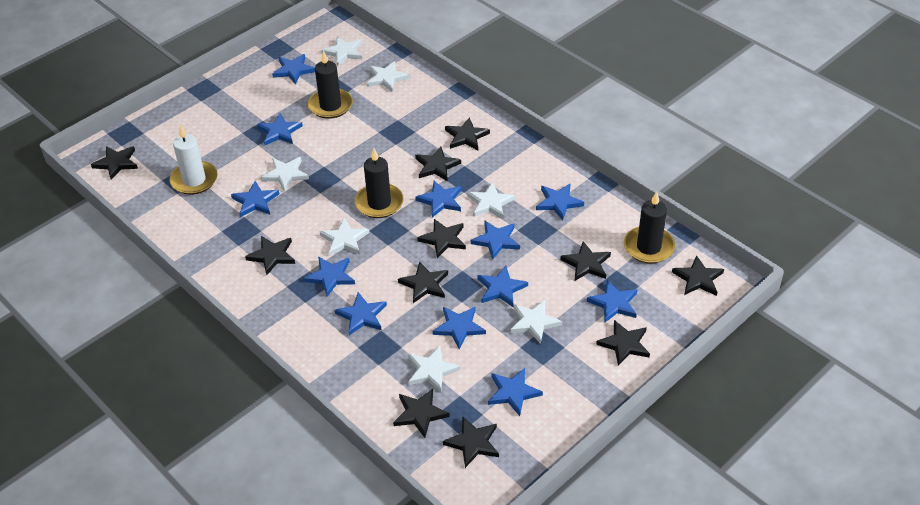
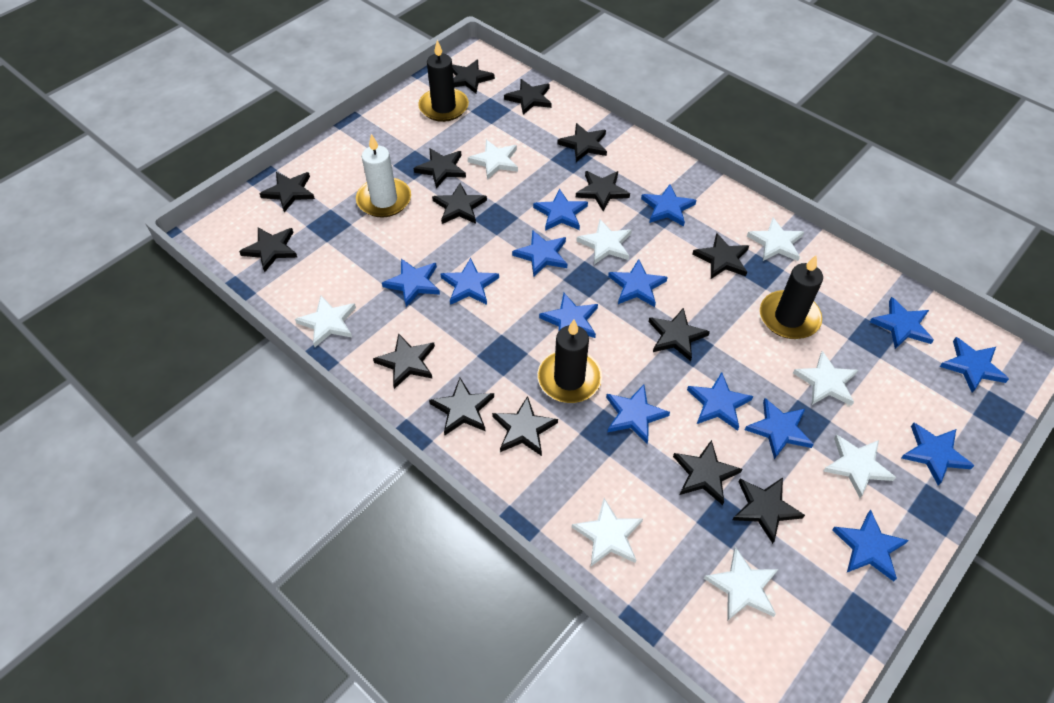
black star: [91,146,138,180] [245,236,295,275] [393,389,450,438] [398,262,448,303] [415,147,461,181] [417,219,466,258] [443,417,499,468] [445,117,490,150] [560,241,611,281] [596,320,650,366] [672,255,724,296] = 11 -> [239,227,298,272] [260,172,315,212] [373,333,435,389] [414,148,466,188] [429,378,494,435] [432,183,487,224] [452,59,495,93] [492,396,558,456] [504,79,552,115] [557,123,607,162] [576,171,630,212] [649,308,710,361] [673,440,742,505] [692,233,749,279] [733,478,805,544] = 15
blue star: [231,181,279,217] [257,113,303,145] [272,54,315,84] [304,257,355,297] [335,292,387,335] [415,181,462,218] [432,307,486,349] [471,220,520,259] [478,266,528,307] [488,368,543,416] [536,183,584,221] [587,280,638,323] = 12 -> [382,259,440,307] [441,258,499,305] [512,230,567,277] [533,189,588,231] [539,293,598,338] [606,385,670,444] [608,259,668,307] [641,184,696,227] [687,372,753,431] [745,398,814,459] [832,510,909,581] [870,297,934,349] [901,423,974,486] [940,337,1009,393] = 14
white star: [261,157,309,192] [320,218,369,256] [322,36,362,66] [367,61,409,92] [408,346,461,392] [467,182,515,218] [510,300,562,344] = 7 -> [295,296,356,347] [468,140,518,180] [572,498,643,566] [576,219,632,264] [704,547,778,621] [747,218,804,261] [793,351,858,406] [824,434,896,498] = 8

